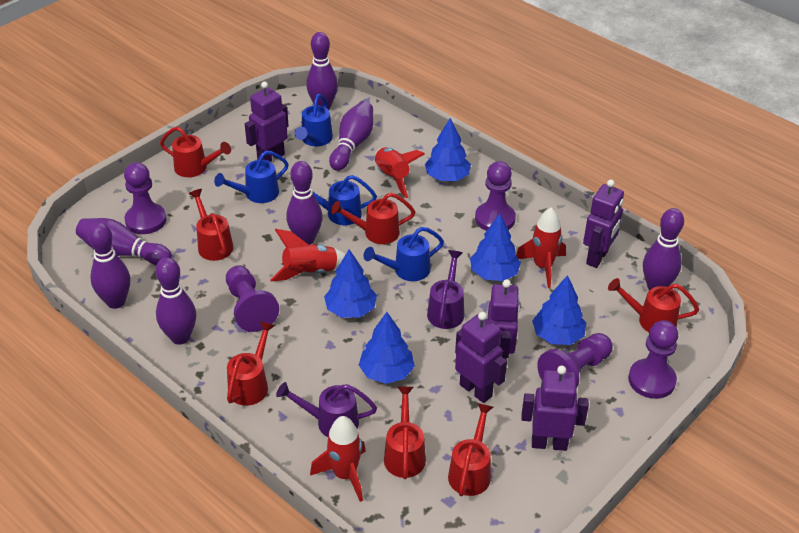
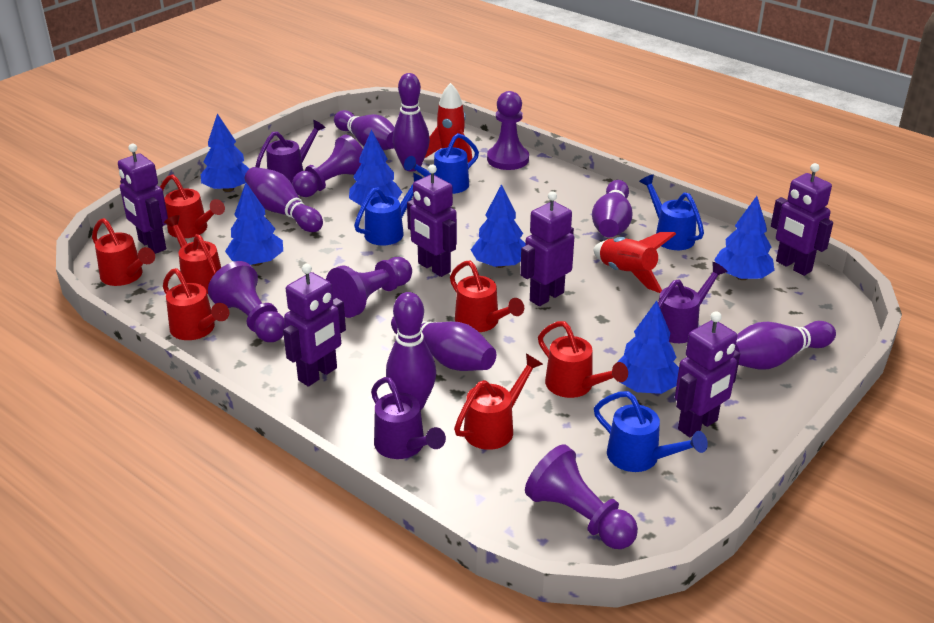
blue tree: [324,249,377,318] [359,312,415,384] [425,118,471,181] [470,214,521,281] [532,275,586,345] = 5 -> [201,114,249,192] [225,183,283,266] [349,130,402,206] [471,184,525,268] [618,301,679,394] [714,196,774,280] = 6
purple robot: [245,82,288,162] [455,312,507,403] [487,280,520,359] [521,365,589,451] [583,180,624,268] = 5 -> [118,144,168,254] [283,264,346,386] [407,165,457,277] [520,191,574,306] [675,311,740,437] [771,163,833,276] = 6
purple watering can: [276,382,377,437] [427,250,464,329] = 2 -> [255,120,326,184] [371,377,446,459] [658,262,728,343] = 3
red rocket: [270,229,346,281] [310,416,366,502] [375,147,425,198] [516,208,566,288] = 4 -> [425,83,472,162] [593,232,676,293] = 2

